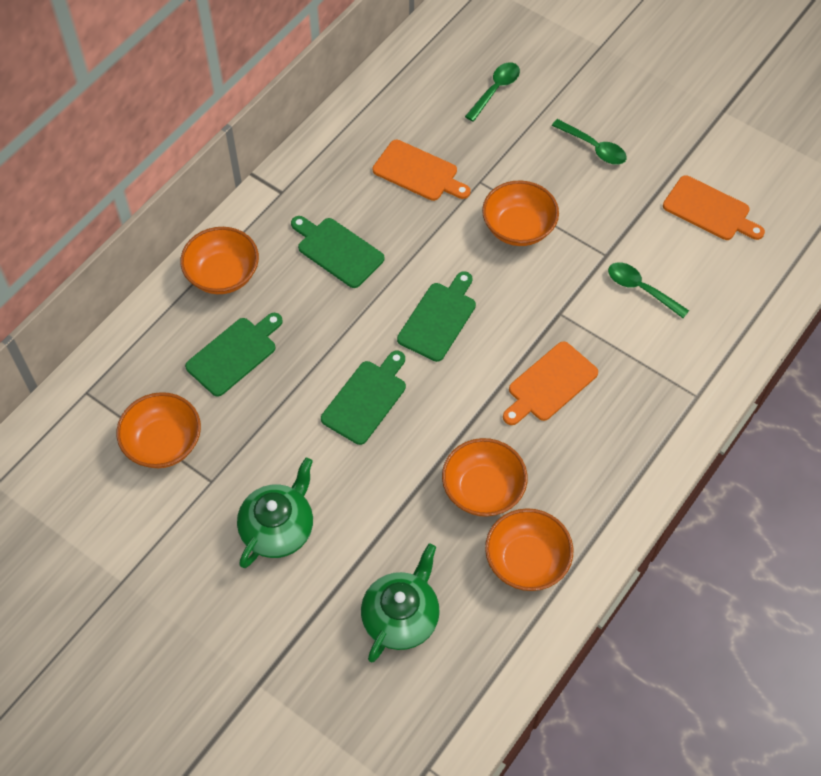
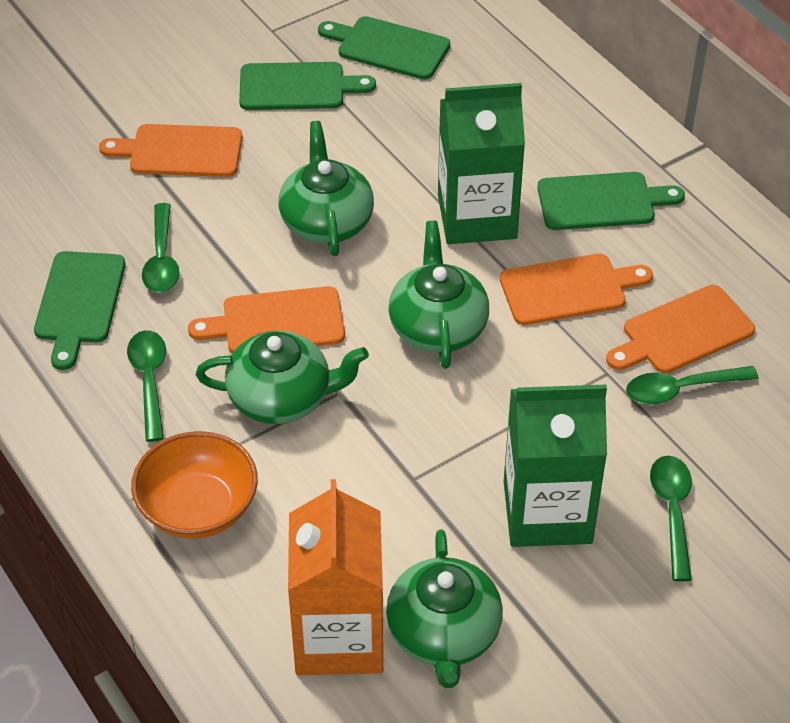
green carton: none = 0 -> [438,83,525,244] [504,385,607,547] = 2
green spoon: [465,63,520,122] [552,119,627,165] [608,262,689,318] = 3 -> [127,330,166,442] [142,203,179,293] [626,366,759,405] [650,456,692,581] = 4
green teapot: [237,458,313,568] [361,544,440,662] = 2 -> [196,331,369,424] [279,121,374,256] [386,530,503,688] [389,221,489,369] = 4
orange bowl: [116,392,201,468] [180,227,259,294] [442,438,528,517] [482,181,559,246] [485,508,573,591] = 5 -> [131,431,258,539] = 1
orange carton: none = 0 -> [288,479,384,675] = 1
orange cutting board: [373,140,471,201] [503,341,598,425] [663,175,765,240] = 3 -> [99,124,242,177] [188,286,345,353] [500,254,653,325] [606,285,755,373] = 4

